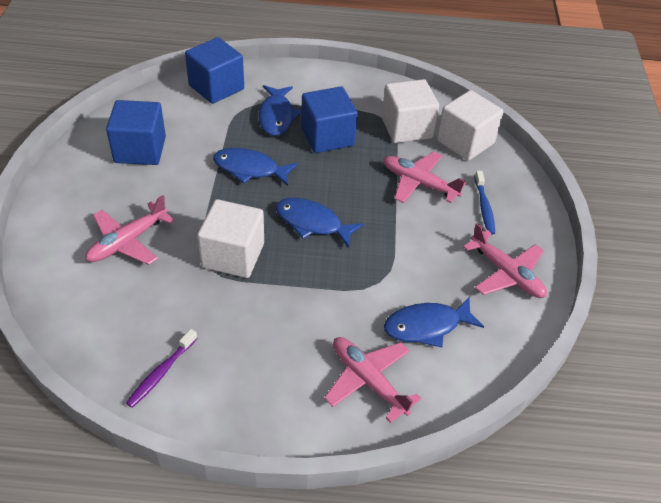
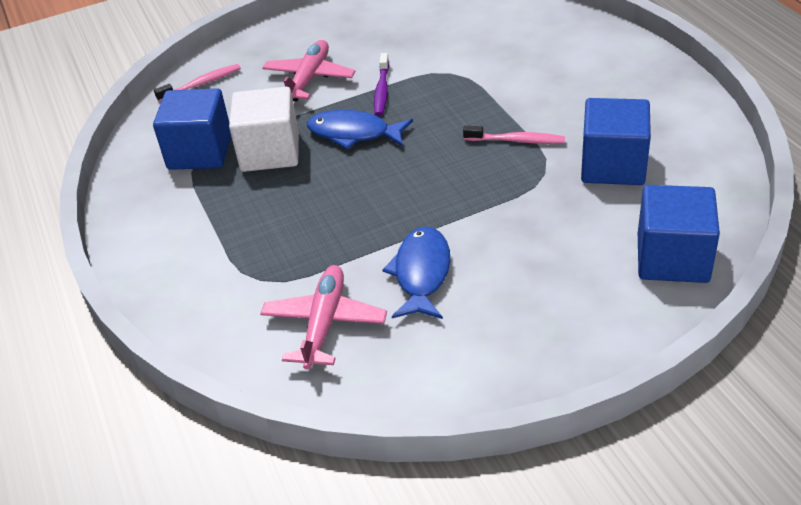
blue fish: [213,148,298,186] [258,85,301,136] [276,198,364,248] [384,297,484,348] = 4 -> [307,110,413,149] [382,227,450,319] = 2
blue toothbrush: [474,171,495,235] = 1 -> none = 0
pink plane: [86,195,174,265] [324,337,422,423] [383,152,466,203] [463,223,547,298] = 4 -> [260,265,387,370] [262,40,356,102] = 2
pink toothbrush: none = 0 -> [154,64,241,102] [463,126,565,144] = 2
white cube: [197,199,264,278] [381,79,439,143] [437,90,504,161] = 3 -> [229,87,299,172] = 1

